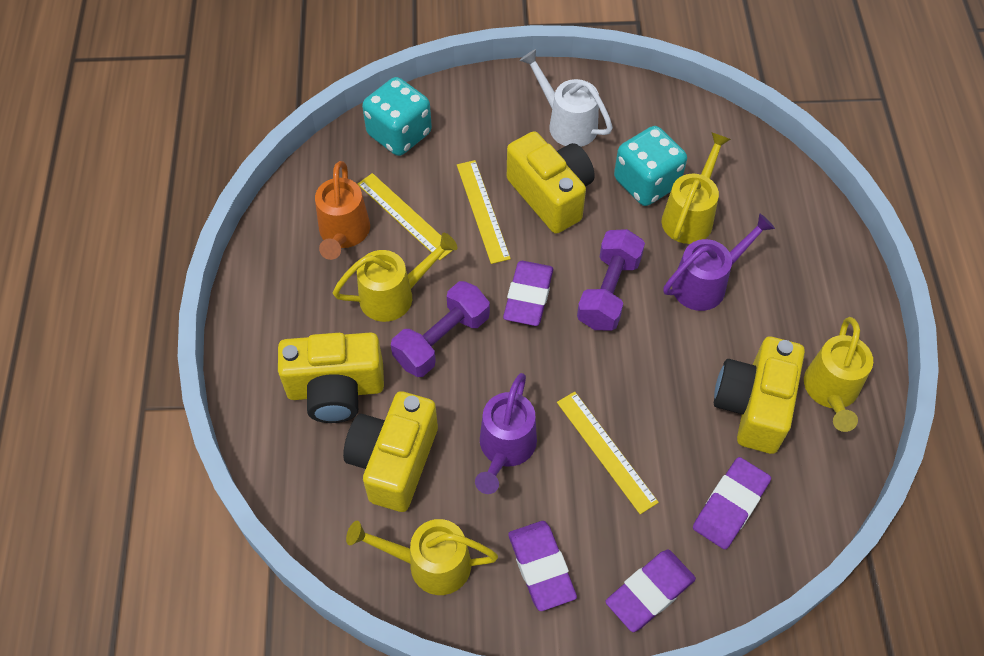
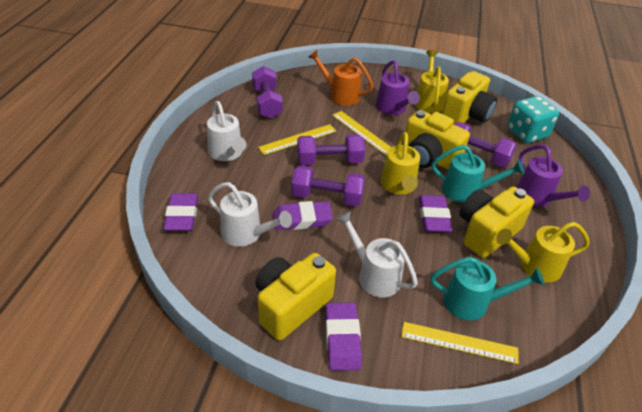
purple dumbbell: [391,281,490,377] [577,229,645,330] = 2 -> [252,66,283,119] [291,165,365,206] [297,134,365,165] [454,122,517,167] = 4
turquoise dice: [362,77,432,156] [614,126,687,206] = 2 -> [507,96,559,143] = 1
turquoise watering can: none = 0 -> [431,257,544,320] [432,145,525,203] = 2
white watering can: [520,49,613,147] = 1 -> [207,101,247,161] [208,182,292,247] [336,211,418,298] = 3
yellow watering can: [333,233,457,322] [346,519,498,595] [662,132,731,244] [804,317,873,432] = 4 -> [381,132,420,195] [415,50,449,113] [496,222,589,282] = 3

